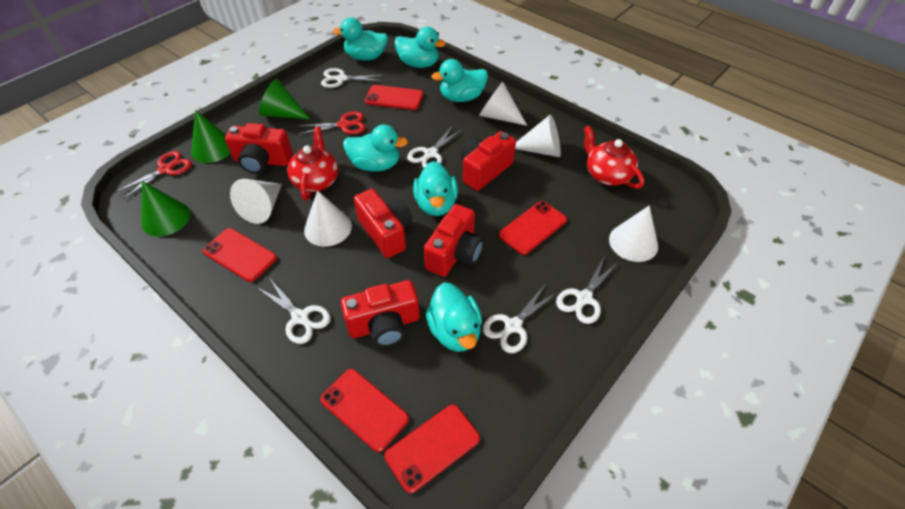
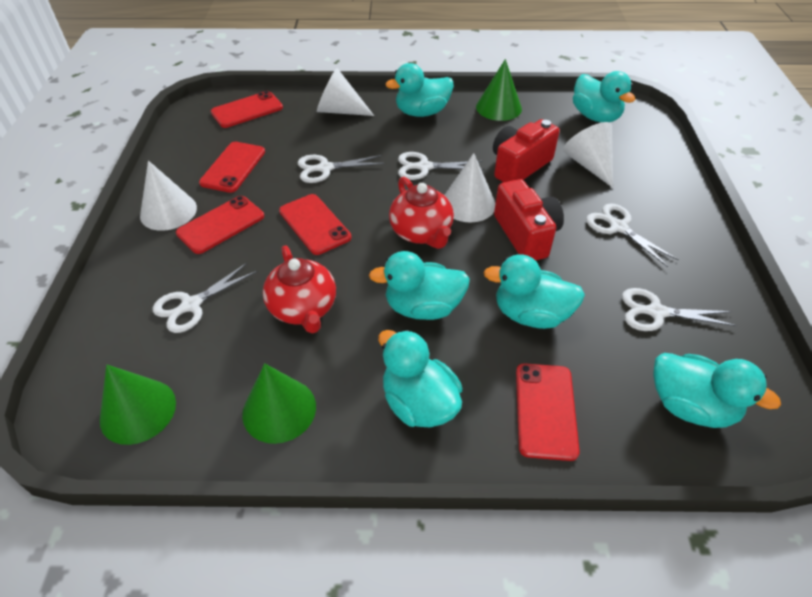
red camera: [225,123,293,174] [341,280,420,347] [354,189,412,258] [424,204,484,277] [461,131,516,191] = 5 -> [493,119,560,183] [494,179,564,261] = 2
red scissors: [115,151,192,199] [298,111,366,135] = 2 -> none = 0
white cone: [230,179,282,224] [304,191,352,247] [479,82,527,126] [515,115,561,157] [609,206,658,262] = 5 -> [140,161,197,231] [317,68,374,116] [444,153,495,223] [563,122,613,188] = 4

